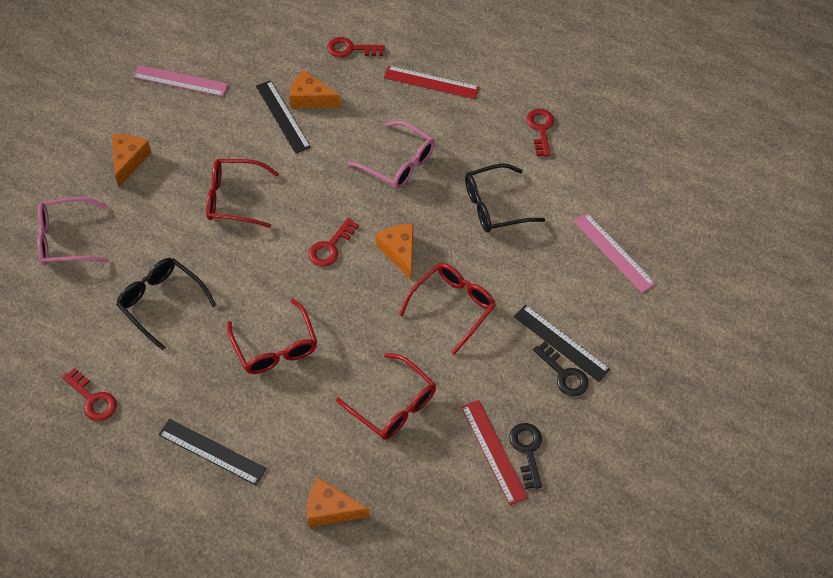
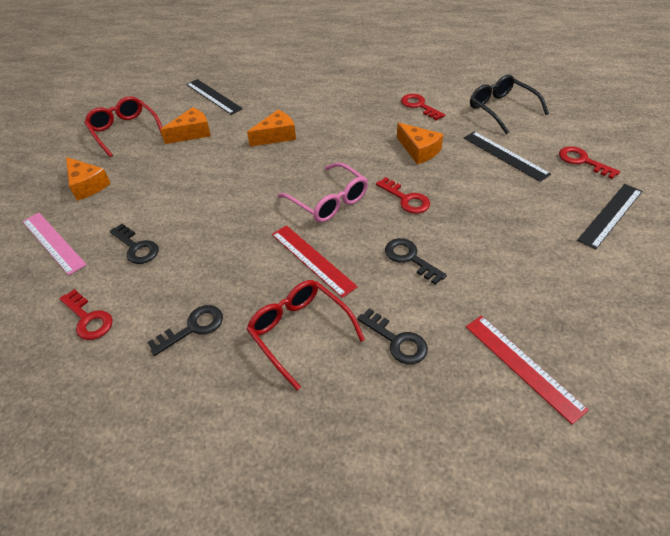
black glasses: [116,258,217,350] [465,164,545,232] = 2 -> [470,75,549,134] = 1
black key: [509,423,542,489] [533,341,589,396] = 2 -> [110,224,159,264] [147,305,223,356] [357,308,428,365] [385,238,447,285] = 4
pink glasses: [37,197,109,265] [348,121,435,189] = 2 -> [278,162,368,223] = 1
pink ruler: [133,65,228,96] [574,213,656,293] = 2 -> [22,213,87,275] = 1
red glasses: [206,159,279,228] [227,299,317,374] [336,353,436,440] [399,263,496,355] = 4 -> [84,96,162,157] [246,280,365,390] = 2

